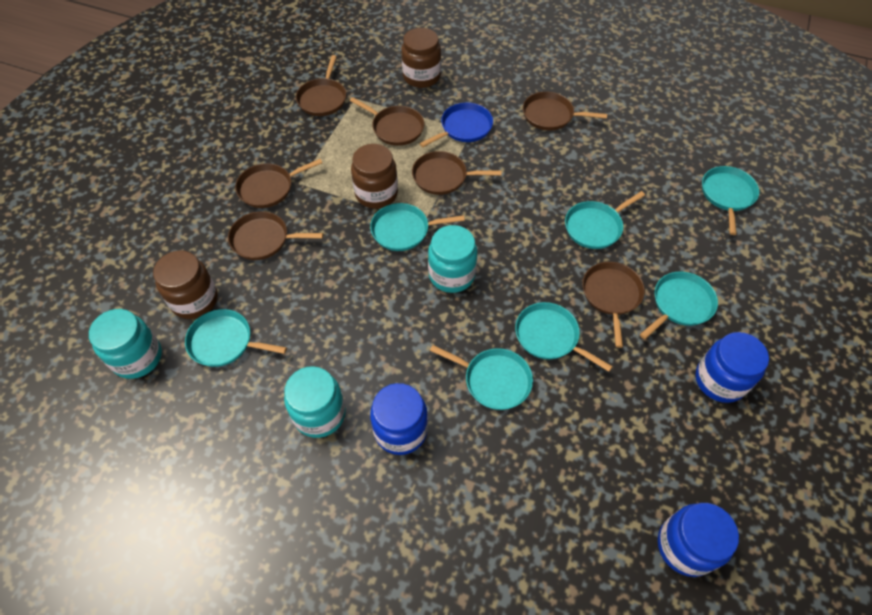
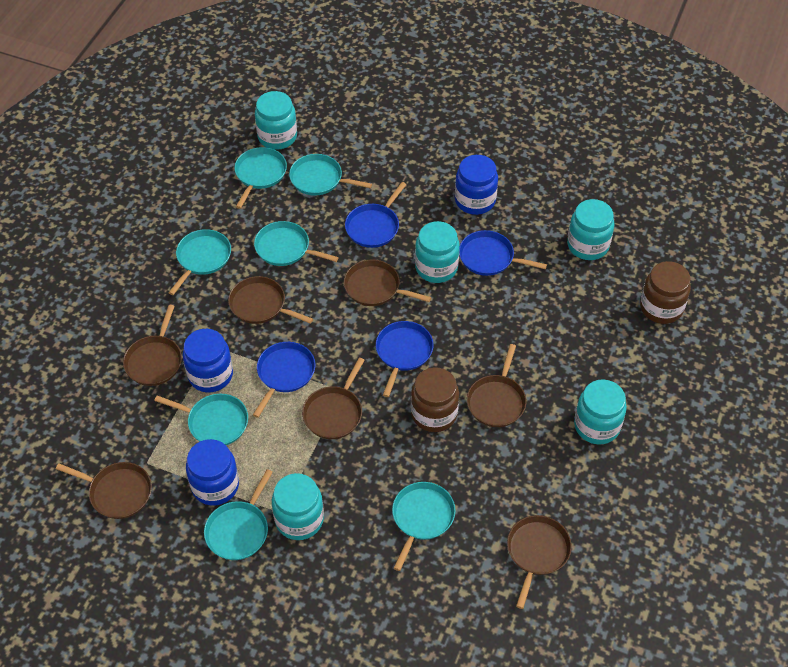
blue pan: [420,103,493,147] = 1 -> [253,342,315,418] [345,182,407,248] [376,321,434,397] [459,230,547,276] = 4
brown jar: [153,251,218,319] [351,144,398,209] [401,28,441,88] = 3 -> [411,367,459,432] [640,261,691,324] = 2
turquoise jar: [89,309,162,379] [284,366,346,438] [428,225,478,293] = 3 -> [255,91,297,150] [272,473,324,540] [415,221,460,283] [567,199,614,260] [574,379,627,444] = 5

